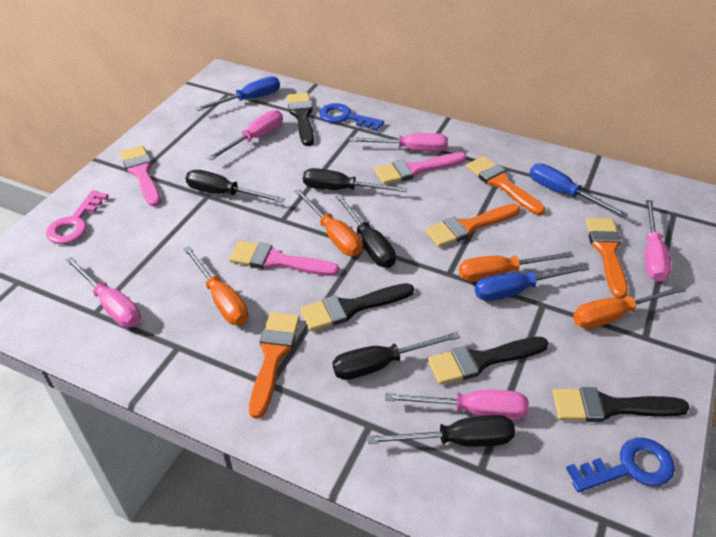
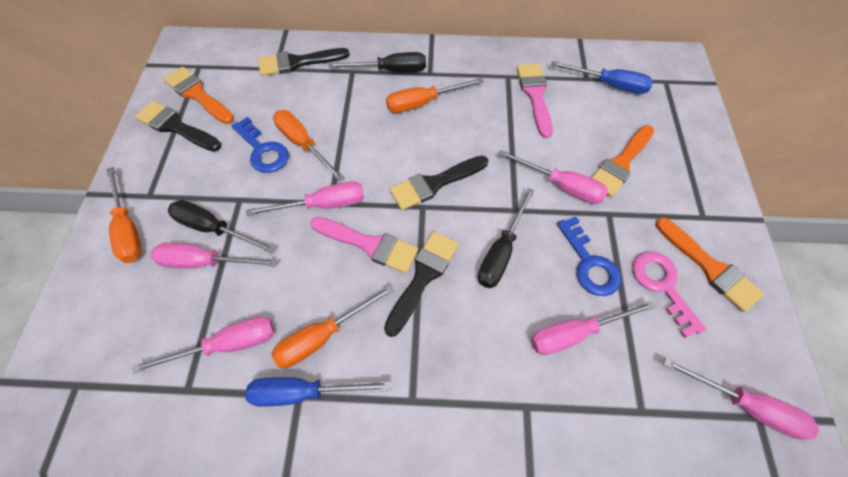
black screwdriver: [185,170,285,203] [303,168,407,192] [333,332,460,380] [335,194,396,268] [367,415,515,447] = 5 -> [168,200,275,253] [328,52,426,72] [478,188,535,288] = 3
blue screwdriver: [195,76,280,111] [475,264,589,301] [530,163,628,218] = 3 -> [245,377,391,407] [551,61,653,94] = 2
orange brush: [249,312,300,419] [425,204,520,247] [466,156,545,215] [586,218,628,299] = 4 -> [164,67,234,124] [592,125,654,197] [656,217,764,312] = 3
pink brush: [120,145,161,207] [229,241,339,276] [374,152,466,185] = 3 -> [310,217,418,273] [517,64,553,138] = 2
pink screwdriver: [65,257,141,328] [207,110,283,161] [349,133,448,152] [385,390,529,420] [645,200,672,282] = 5 -> [132,317,275,374] [151,243,278,269] [246,182,364,216] [498,150,608,204] [531,301,656,355] [663,358,819,440] = 6

